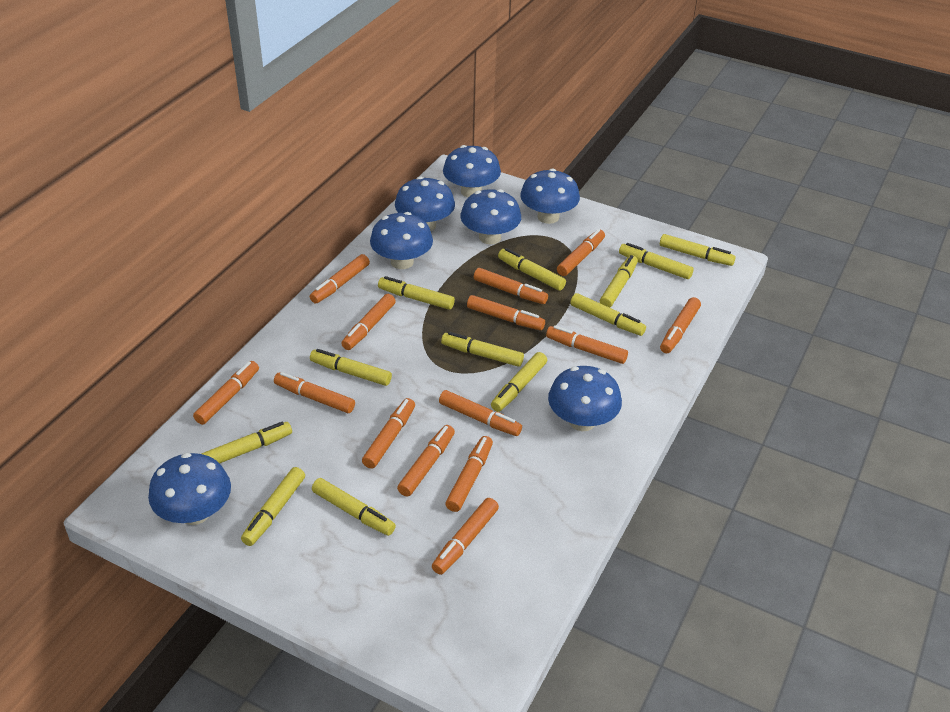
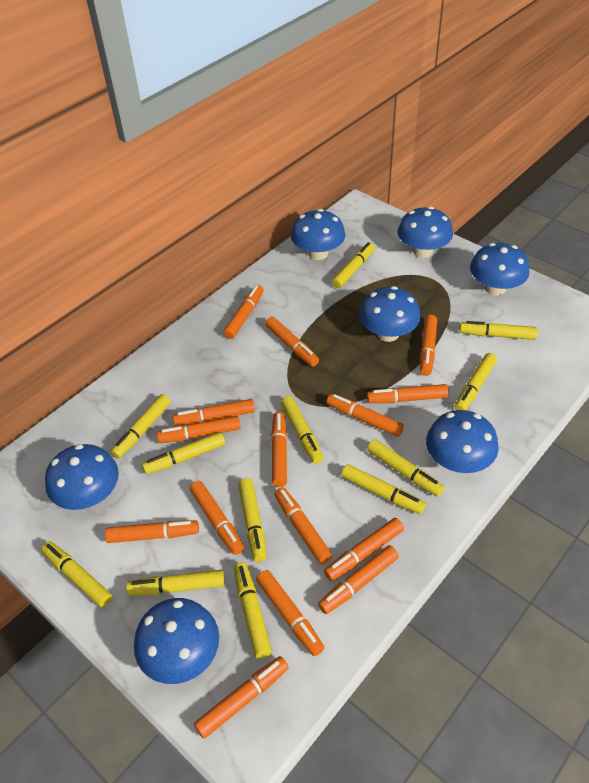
orange marker: [193,361,259,425] [274,372,355,413] [310,254,370,304] [341,294,396,350] [362,398,415,469] [397,425,455,497] [432,498,499,575] [439,390,522,436] [445,436,493,512] [467,295,545,330] [474,268,548,304] [546,325,628,364] [557,229,605,276] [660,297,701,353] = 14 -> [105,520,199,543] [157,416,241,443] [173,399,255,426] [190,481,244,555] [194,656,289,739] [223,285,264,339] [256,570,324,656] [265,317,319,367] [271,412,287,487] [274,487,332,564] [318,545,399,614] [324,518,404,581] [326,394,404,437] [367,384,449,403] [420,315,437,376] = 15

